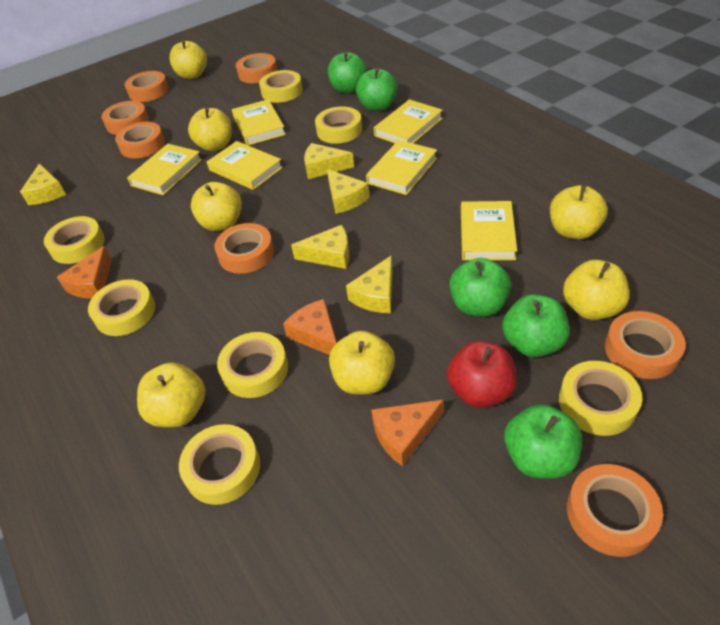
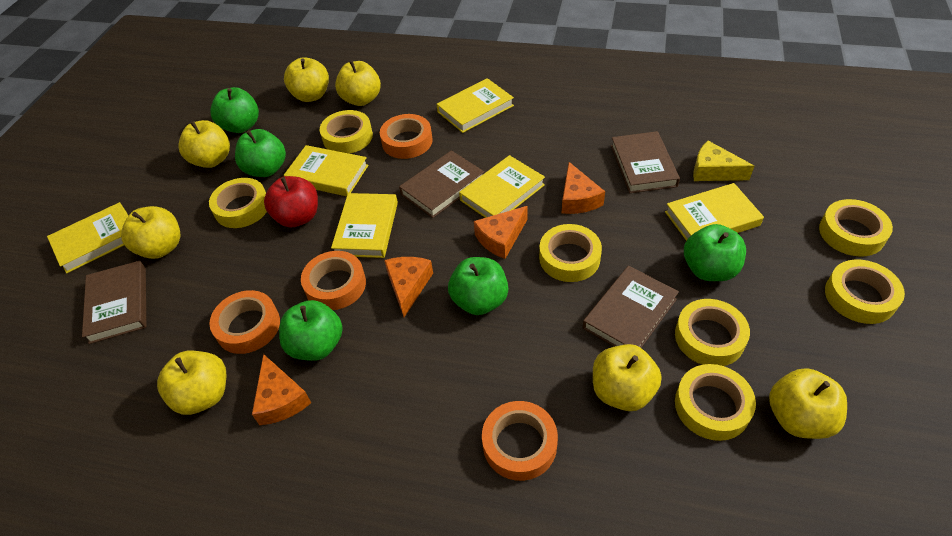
brown book: none = 0 -> [82,261,146,344] [399,150,484,218] [583,266,679,348] [611,131,680,193] = 4
orange cheese: [57,246,112,299] [283,299,337,355] [371,400,444,466] = 3 -> [252,354,311,425] [384,257,433,317] [474,206,528,259] [562,162,605,214] = 4
orange tape: [101,101,149,135] [115,122,165,158] [125,71,169,102] [215,223,274,274] [236,53,277,83] [567,464,663,557] [605,311,686,379] = 7 -> [209,290,280,354] [301,251,366,310] [380,114,433,159] [482,401,558,481] = 4
yellow cheese: [20,163,66,205] [291,225,349,269] [304,143,354,179] [327,169,370,214] [346,255,393,313] = 5 -> [693,141,754,181] = 1

